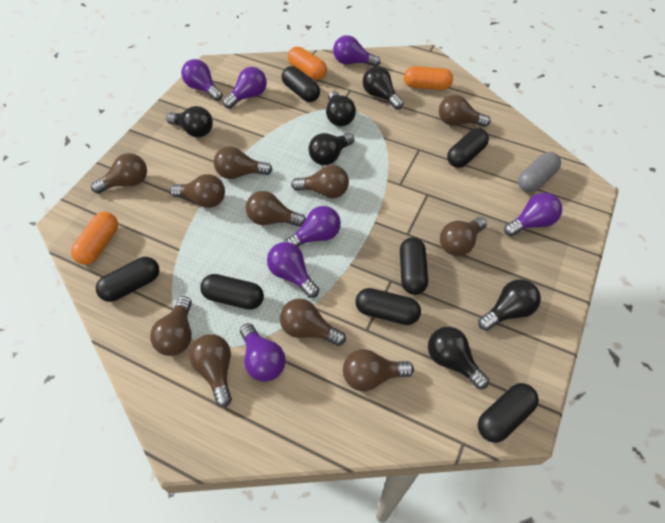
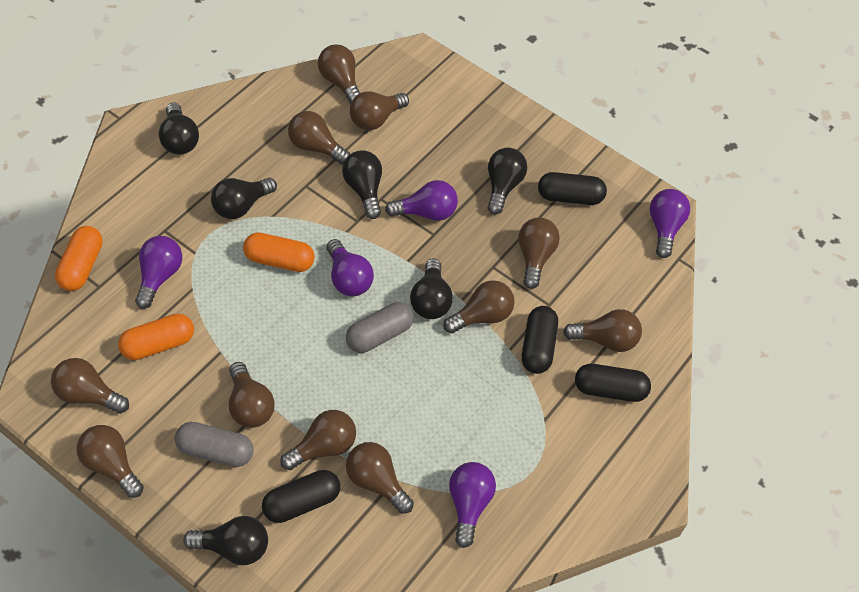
black capsule: [96,257,159,302] [200,274,264,310] [282,66,320,102] [355,288,421,325] [400,237,428,295] [447,128,489,168] [478,383,539,443] = 7 -> [262,470,340,523] [522,306,558,374] [538,172,607,205] [575,364,651,402] = 4
grey capsule: [518,152,561,193] = 1 -> [175,422,254,467] [346,302,414,353] = 2
purple light bulb: [181,59,223,101] [223,67,267,109] [240,323,286,382] [267,242,319,298] [284,206,341,247] [333,35,380,67] [504,193,562,236] = 7 -> [135,236,182,309] [327,239,374,296] [385,180,458,221] [449,462,496,548] [650,189,690,258] = 5

